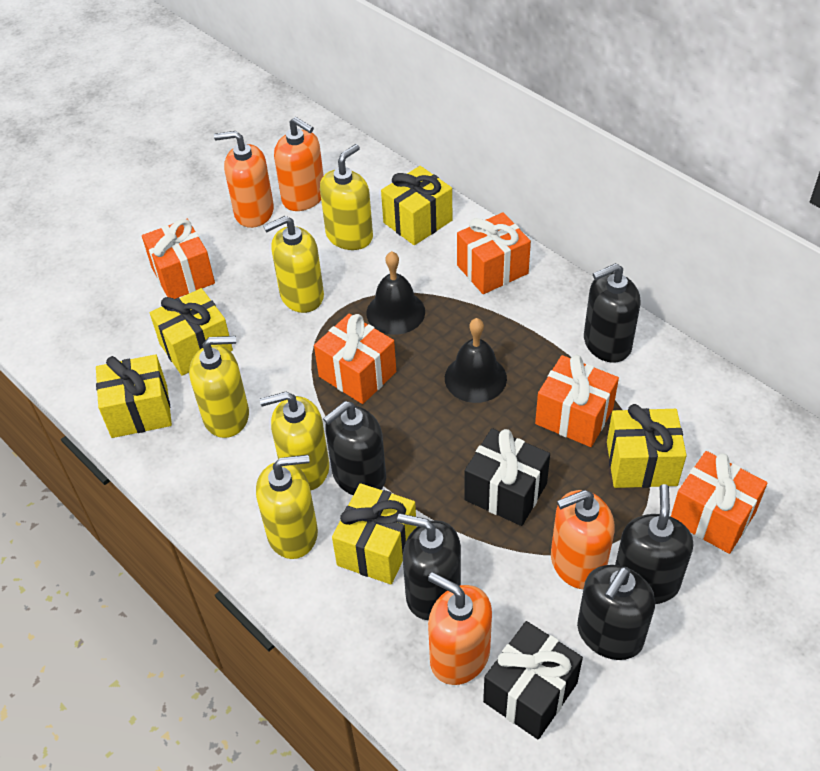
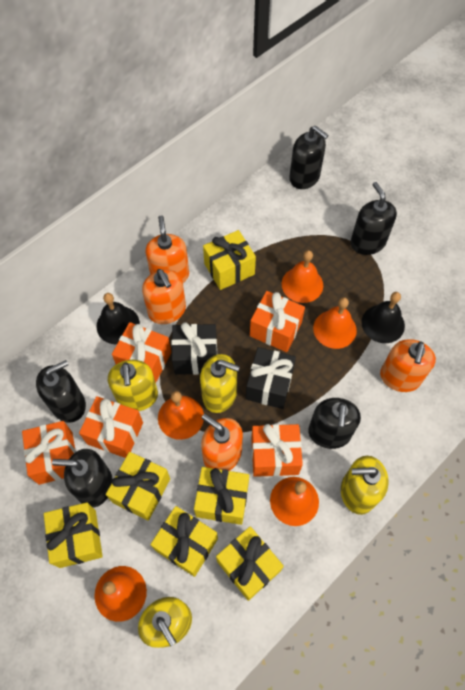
orange bell: none = 0 -> [94,566,147,622] [158,391,204,440] [270,477,319,526] [282,250,323,303] [313,297,357,349] = 5
yellow gift: [96,354,172,438] [150,288,233,376] [332,483,417,584] [381,166,452,245] [607,404,687,488] = 5 -> [44,502,103,568] [106,452,170,521] [150,506,218,577] [194,467,249,525] [203,230,256,290] [216,526,284,601] = 6
yellow soap dispenser: [189,336,249,438] [256,455,318,559] [260,392,329,491] [263,216,324,313] [320,144,373,250] = 5 -> [108,360,158,411] [138,597,192,648] [200,354,240,413] [341,456,389,515] = 4

